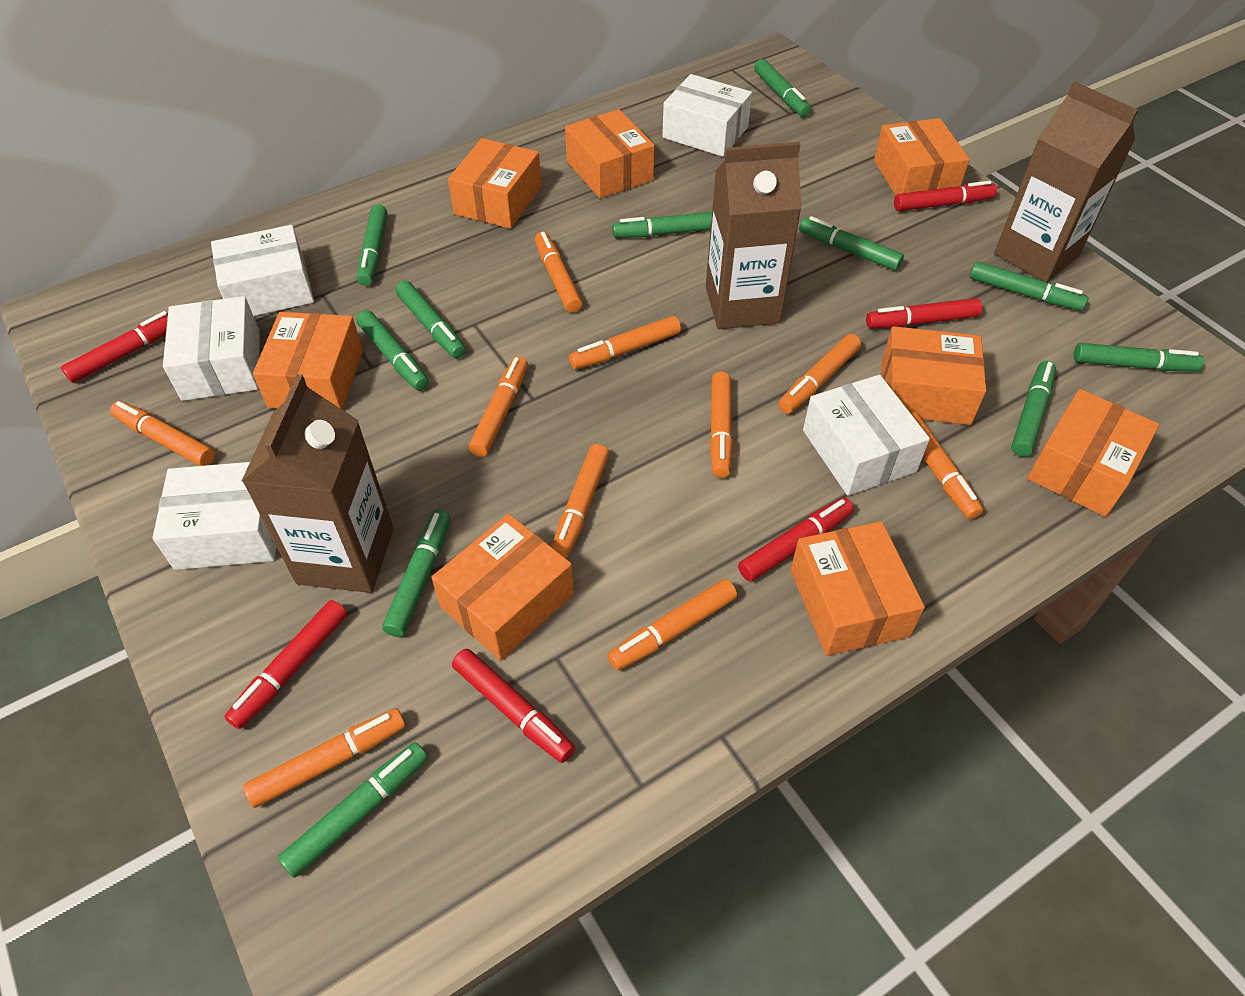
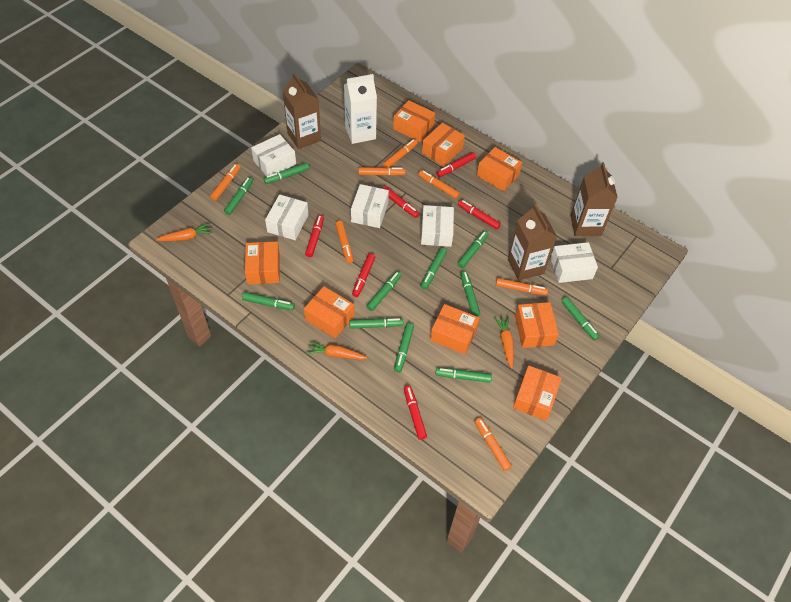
orange carrot: none = 0 -> [156,223,213,241] [307,341,368,360] [494,316,514,369] = 3
orange marker: [110,401,215,466] [243,708,406,808] [469,356,528,457] [535,232,583,313] [552,444,609,558] [569,316,681,369] [607,579,737,670] [710,372,733,478] [778,334,861,414] [910,411,983,519] = 10 -> [210,164,240,201] [335,221,353,263] [358,167,406,176] [383,139,418,168] [418,170,460,199] [475,418,512,471] [496,278,548,295] = 7
white carton: none = 0 -> [344,74,377,144] = 1

